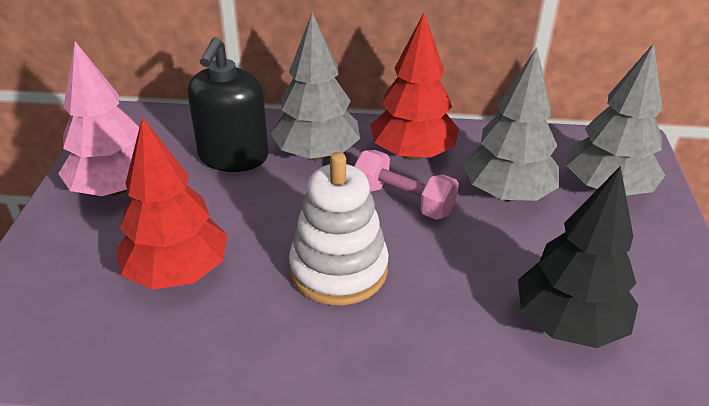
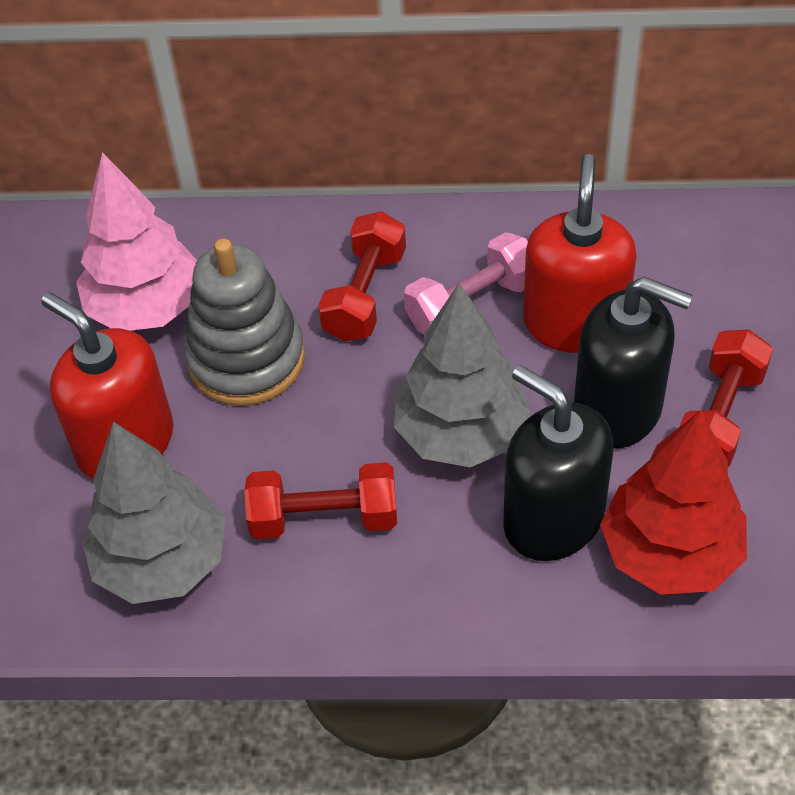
black soap dispenser: [188,37,269,172] = 1 -> [503,365,613,561] [574,277,693,449] = 2
black tree: [518,166,638,348] = 1 -> none = 0
grey stacking toy: none = 0 -> [184,239,305,406] = 1
grey tree: [270,12,360,161] [463,48,559,201] [566,43,665,196] = 3 -> [82,422,225,604] [394,283,531,467] = 2
red dumbbell: none = 0 -> [244,462,397,539] [318,211,406,341] [679,329,773,467] = 3
red soap dispenser: none = 0 -> [41,292,173,479] [523,154,636,353] = 2
red tree: [116,117,228,290] [370,13,459,160] = 2 -> [600,410,747,595] = 1
white stacking toy: [289,152,389,305] = 1 -> none = 0

